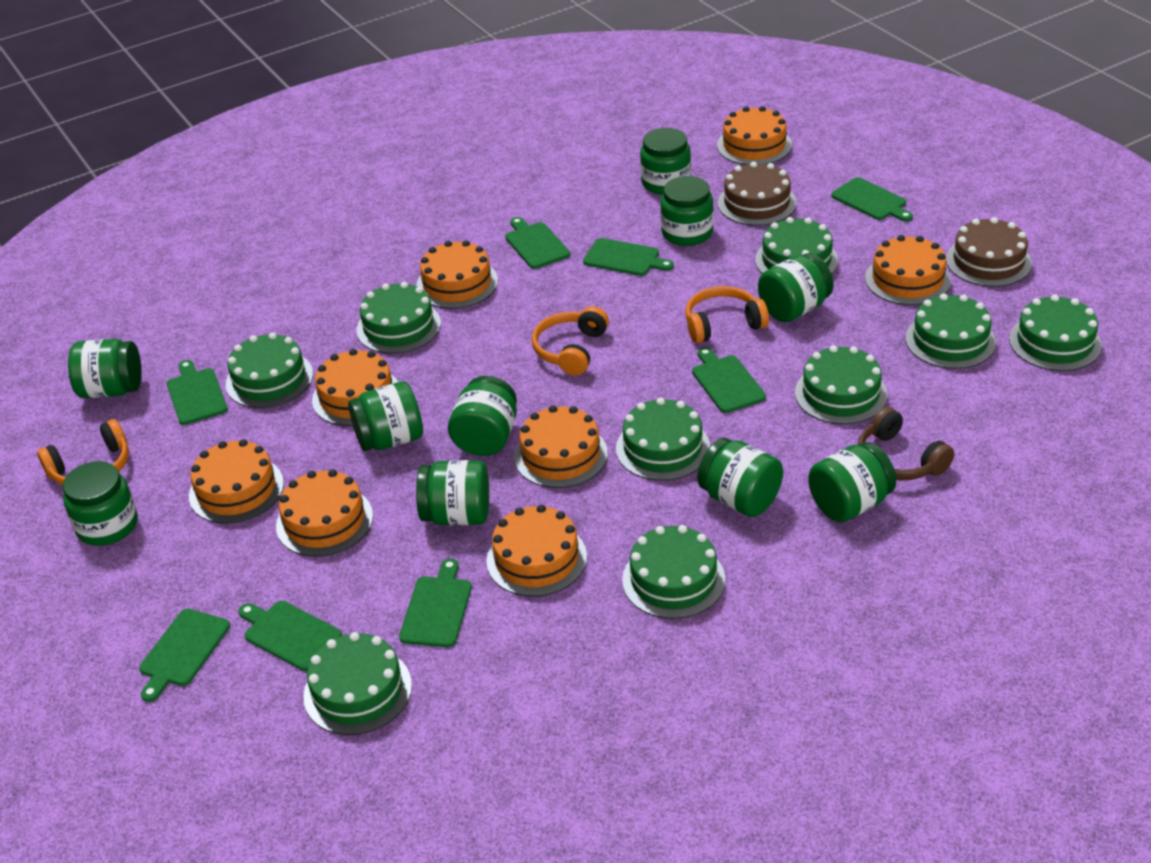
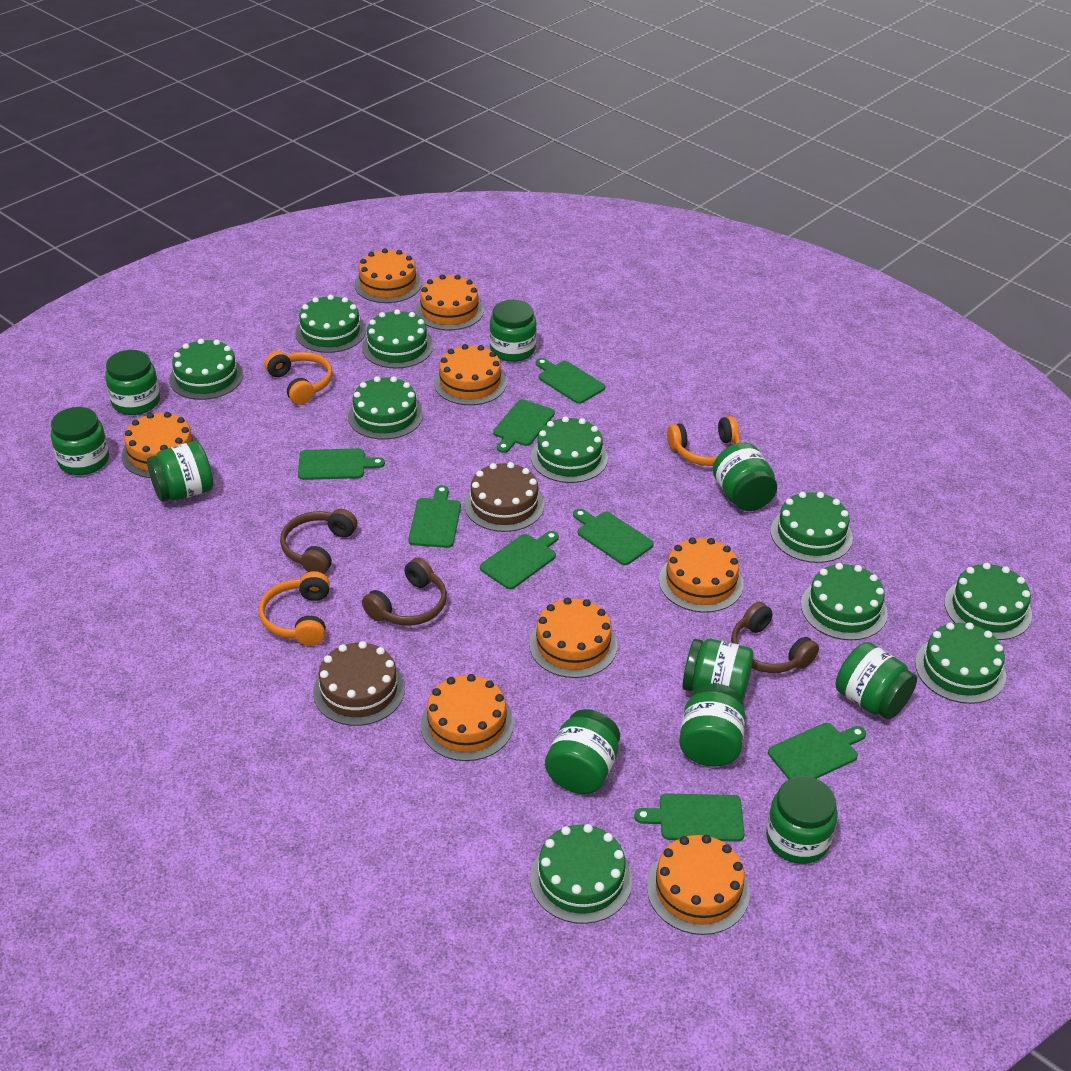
brown headphones: [858,407,954,481] = 1 -> [280,509,357,574] [362,557,447,626] [731,602,819,673] = 3
green cake: [226,332,313,408] [303,632,412,735] [357,282,441,354] [616,397,710,481] [622,525,725,619] [755,217,838,274] [795,345,887,424] [906,293,996,369] [1009,295,1102,371] = 9 -> [169,339,243,400] [295,295,366,353] [348,376,423,440] [362,309,433,369] [530,824,632,924] [531,416,608,483] [771,492,853,563] [801,563,888,640] [915,622,1006,704] [944,563,1032,640] = 10

